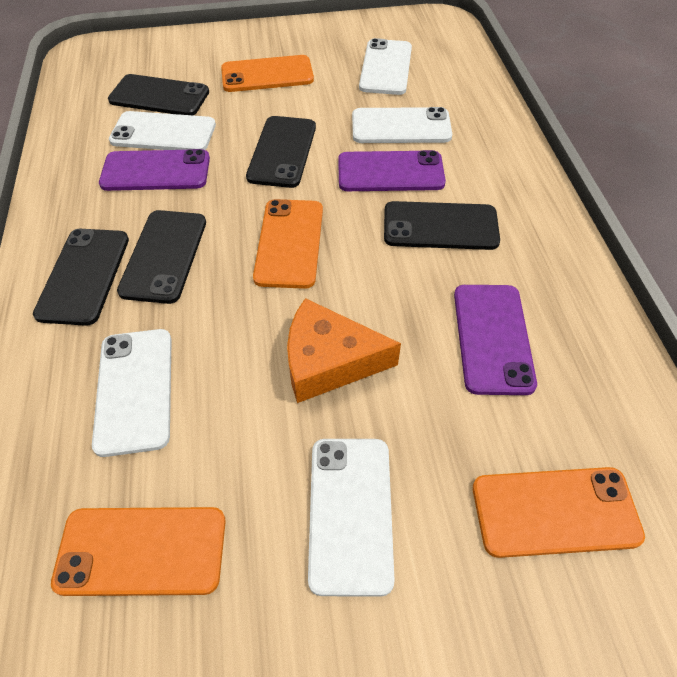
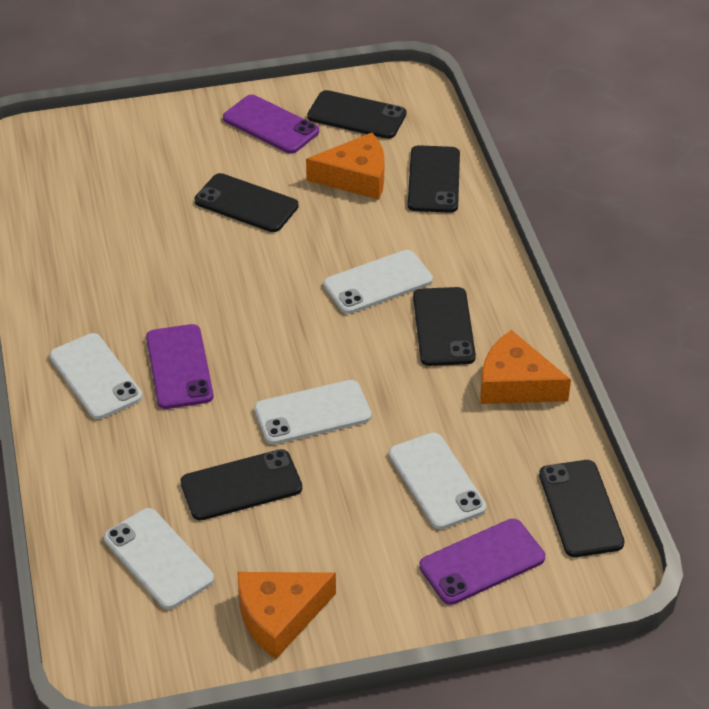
black phone: [33,229,129,326] [108,74,209,115] [117,210,206,304] [246,116,316,188] [384,201,500,250] = 5 -> [181,449,302,520] [194,173,299,232] [307,90,406,139] [408,145,460,213] [413,287,476,366] [539,460,624,557] = 6
orange cheese: [287,298,401,403] = 1 -> [237,572,336,659] [306,133,385,200] [481,330,571,404] = 3
orange phone: [51,507,226,596] [221,55,314,92] [253,199,323,289] [473,467,645,558] = 4 -> none = 0

